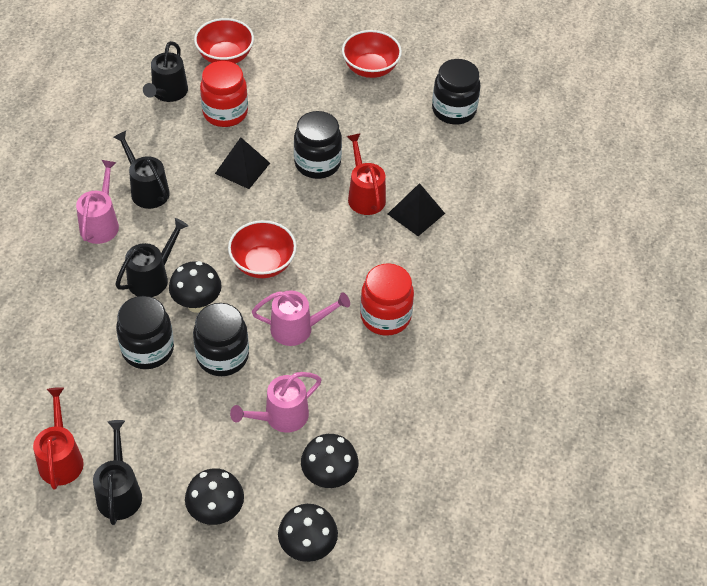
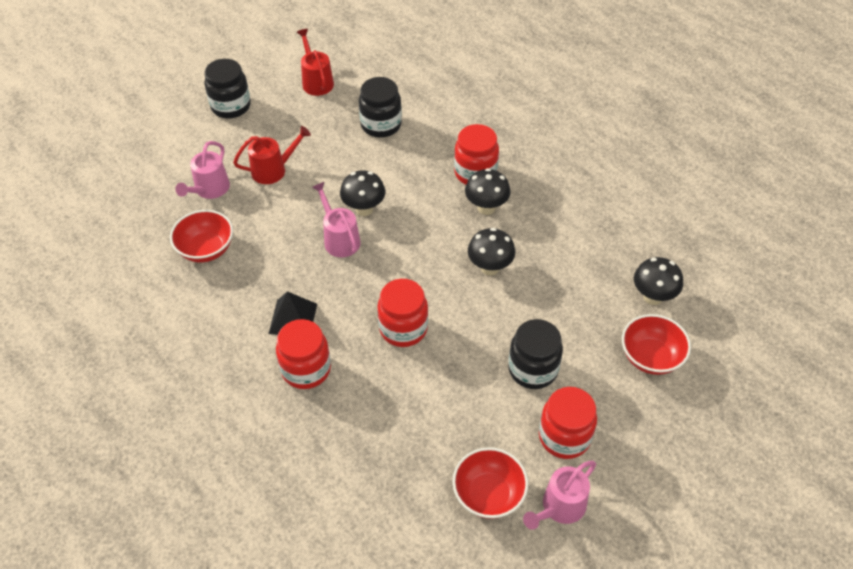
black jar: [116,296,174,369] [193,303,249,376] [294,111,342,179] [432,59,481,124] = 4 -> [204,59,251,118] [359,77,402,138] [508,319,563,389] = 3
black pyramid: [215,137,270,189] [388,183,445,236] = 2 -> [269,291,317,335] = 1
black watering can: [93,420,142,525] [114,131,170,209] [115,218,188,297] [143,41,188,102] = 4 -> none = 0
red jar: [200,61,248,127] [360,263,414,336] = 2 -> [276,319,331,389] [377,279,428,347] [454,124,499,185] [539,387,597,459] = 4

